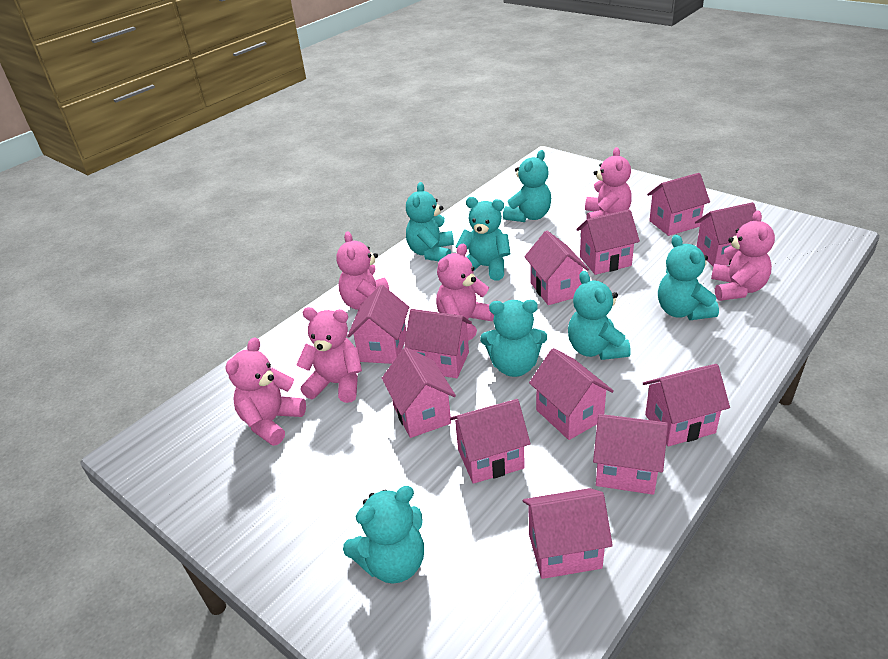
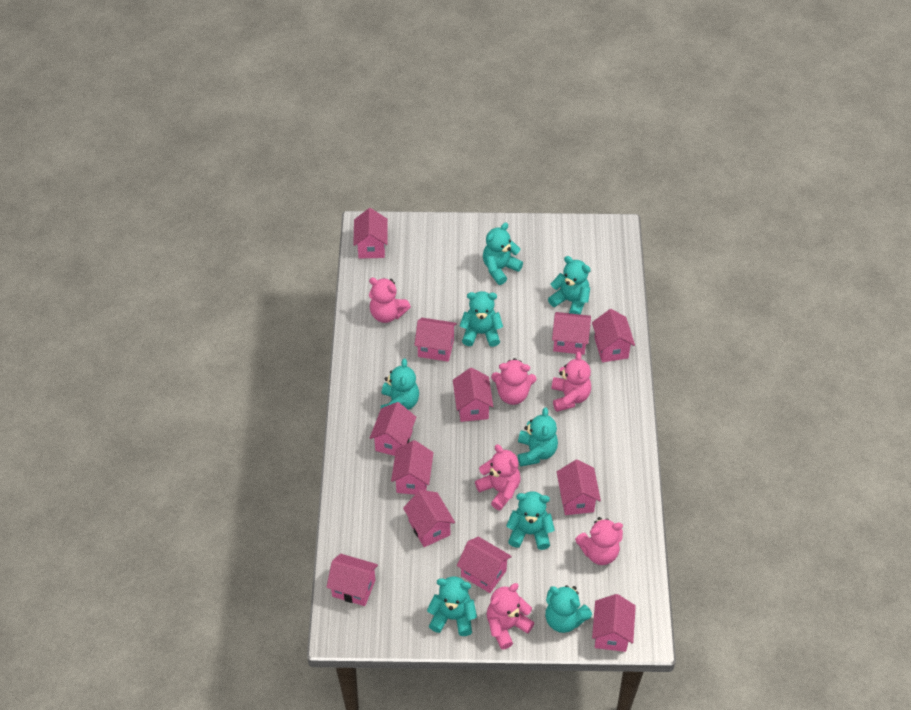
turquoise teddy bear: [343,486,424,584] [406,182,454,261] [455,197,510,281] [480,300,547,377] [503,150,551,222] [568,271,631,360] [658,235,719,320] = 7 -> [381,359,419,410] [427,577,477,636] [460,291,503,347] [483,223,523,285] [506,491,555,550] [518,407,558,466] [545,585,592,633] [548,256,591,315] = 8

